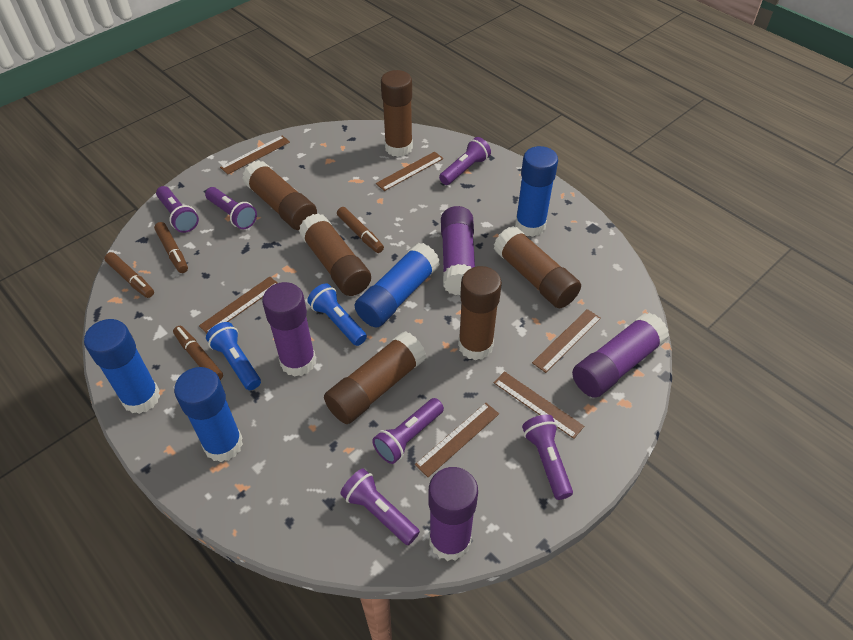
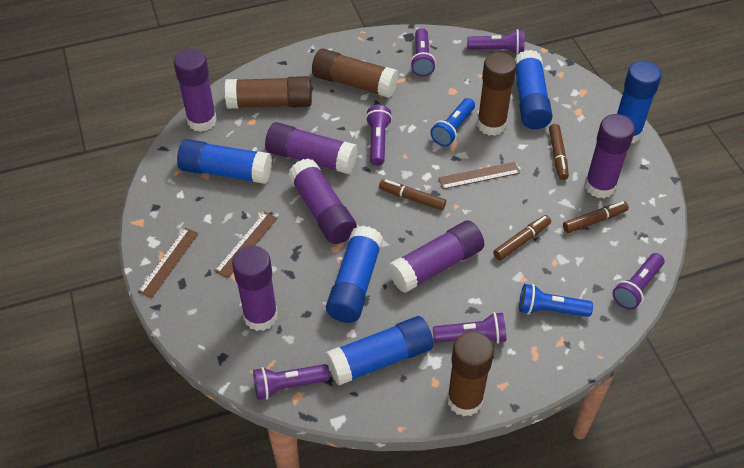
blue glue stick: [84,319,160,414] [174,367,243,462] [354,243,440,328] [515,146,558,237] = 4 -> [177,139,272,184] [326,226,383,323] [326,316,433,386] [515,50,553,129] [617,61,662,144] = 5
brown glue stick: [242,160,317,230] [299,213,371,296] [324,331,426,424] [381,70,413,157] [458,266,502,360] [494,226,581,308] = 6 -> [225,76,312,109] [312,48,398,98] [447,331,494,416] [477,52,517,136] = 4
brown ruler: [199,277,277,333] [220,135,290,175] [376,152,443,191] [415,403,499,477] [494,371,584,439] [532,309,601,373] = 6 -> [138,228,199,298] [215,212,277,278] [438,162,520,189] = 3
purple glue stick: [262,282,316,377] [429,467,478,561] [441,206,475,295] [572,313,669,398] = 4 -> [174,48,217,132] [232,246,278,331] [265,122,358,174] [288,158,357,244] [388,220,484,293] [585,114,635,198] = 6

